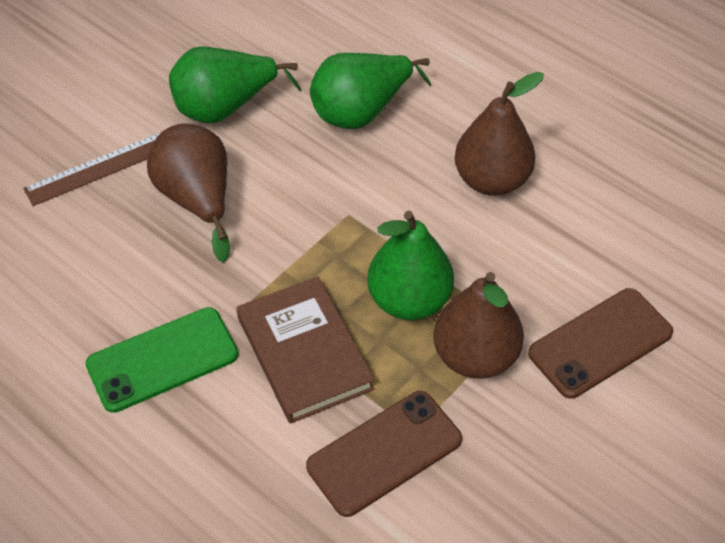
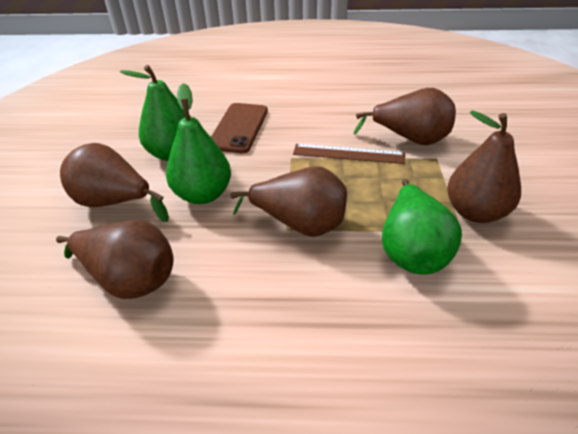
brown book: [236,276,375,424] = 1 -> none = 0
brown pear: [147,124,230,262] [433,272,524,379] [455,72,544,196] = 3 -> [56,220,174,299] [60,143,169,222] [230,166,347,237] [353,88,456,145] [447,110,521,223] = 5
brown phone: [306,391,462,517] [528,288,673,399] = 2 -> [211,103,268,153] = 1
green phone: [86,307,238,413] = 1 -> none = 0

